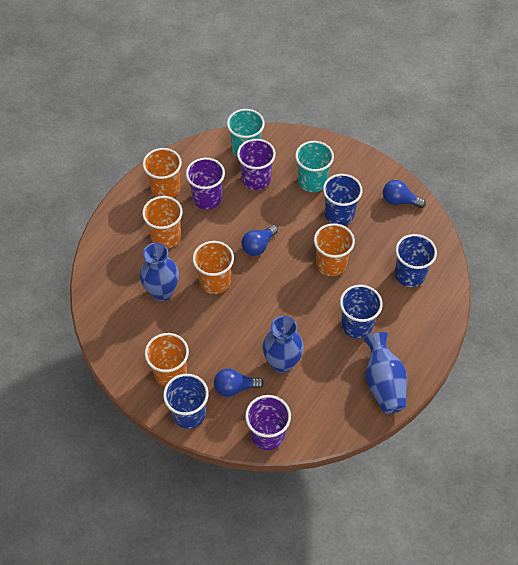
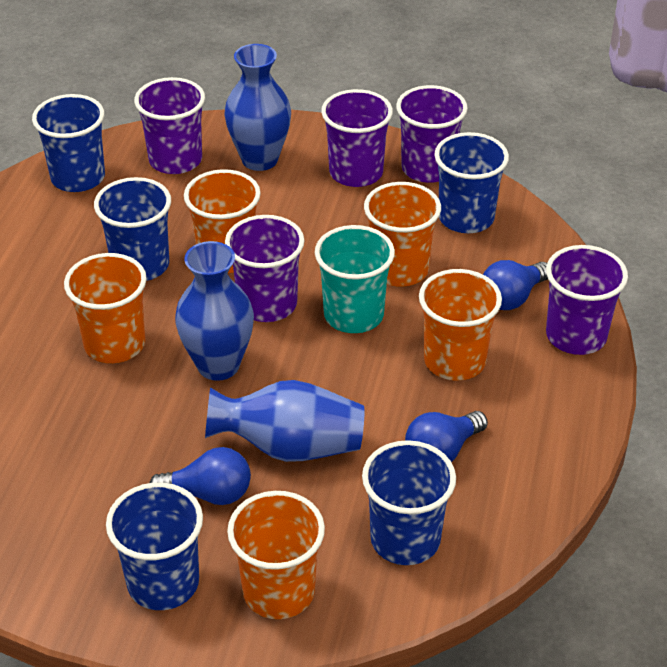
blue cup: [163,374,209,429] [323,174,363,226] [340,285,383,339] [395,234,437,287] = 4 -> [32,94,105,192] [94,177,171,281] [106,483,203,610] [362,440,456,565] [434,132,509,233] = 5
purple cup: [186,158,225,210] [237,139,276,190] [245,395,291,450] = 3 -> [134,77,205,174] [225,215,305,322] [321,89,393,187] [396,85,468,183] [546,245,628,355] = 5
turquoise cup: [227,109,265,157] [295,141,334,192] = 2 -> [315,225,395,333] = 1

